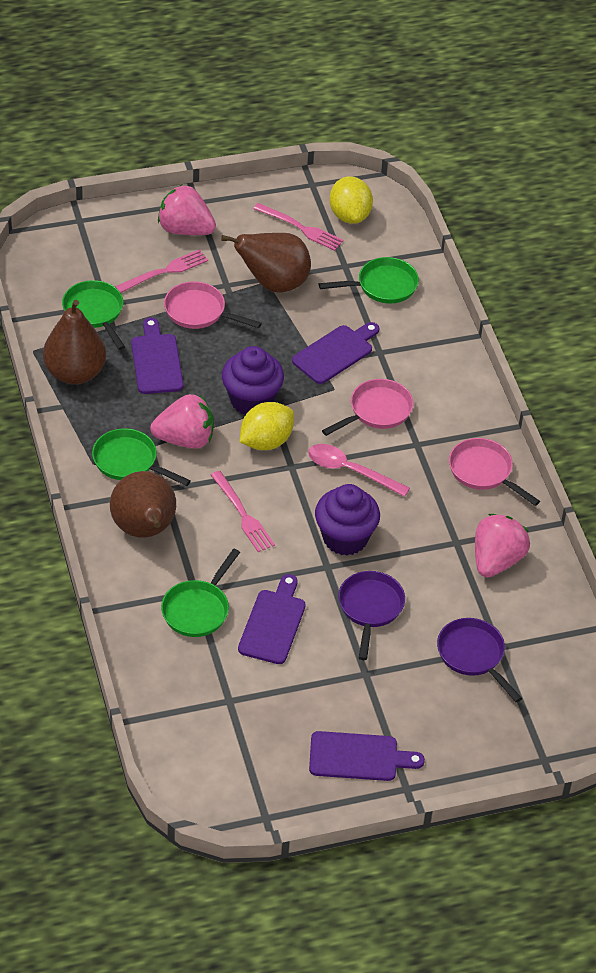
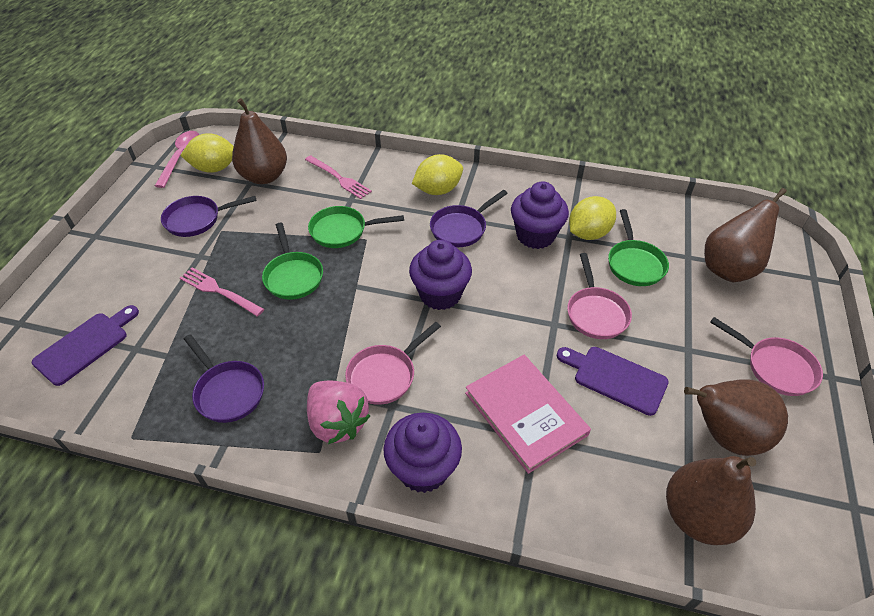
brown pear: [43,300,106,385] [110,471,176,538] [221,233,311,292] = 3 -> [232,98,287,184] [666,456,756,545] [684,379,788,456] [704,188,787,282] = 4
green pan: [62,280,125,350] [92,428,191,486] [161,549,240,637] [319,257,419,303] = 4 -> [262,222,323,300] [308,206,404,248] [608,209,669,286] = 3
pink book: none = 0 -> [465,355,591,474] = 1
pink fork: [115,250,208,293] [211,471,275,552] [253,203,344,251] = 3 -> [180,268,264,316] [305,155,372,199] = 2
pink strawberry: [150,394,214,449] [158,185,216,235] [475,514,530,577] = 3 -> [307,381,370,444] = 1
purple cupcake: [222,346,284,415] [315,484,380,555] = 2 -> [383,412,462,493] [409,240,472,310] [511,181,569,249] = 3
purple cutting board: [131,318,183,394] [238,574,306,664] [292,322,379,384] [309,731,425,781] = 4 -> [32,305,139,386] [557,347,669,416] = 2
purple pan: [338,571,405,660] [437,618,522,702] = 2 -> [161,196,257,237] [184,334,264,423] [430,190,508,247] = 3
yellow lemon: [239,402,294,450] [330,176,373,224] = 2 -> [180,133,234,173] [412,154,463,195] [569,196,616,240] = 3

